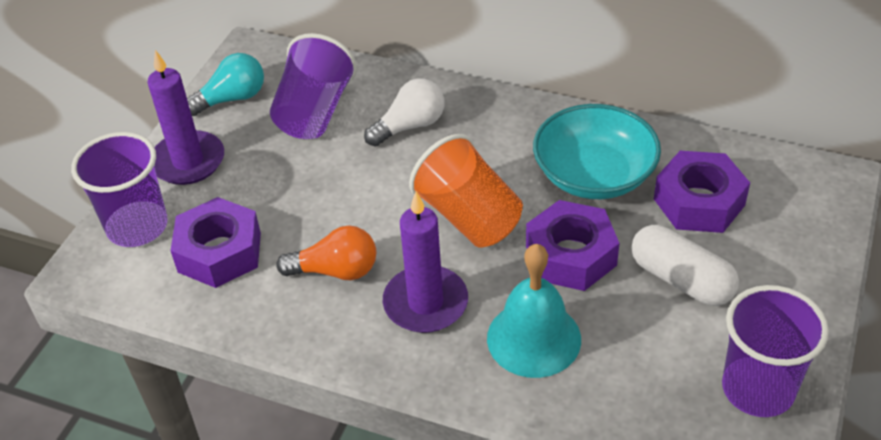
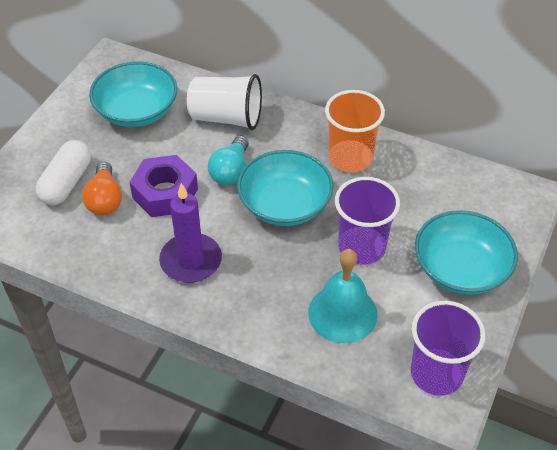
purple candle: [147,50,224,185] [383,191,468,333] = 2 -> [159,183,222,283] = 1
purple cup: [71,132,168,247] [270,33,357,139] [722,285,829,417] = 3 -> [335,177,400,265] [411,301,485,396] = 2
purple nut: [170,197,261,288] [526,200,620,291] [654,151,750,233] = 3 -> [130,155,198,217] = 1
turquoise bowl: [533,104,661,199] = 1 -> [89,61,177,127] [237,150,333,226] [415,210,518,295] = 3
white cup: none = 0 -> [187,74,262,130] = 1
white light bulb: [364,78,445,147] = 1 -> none = 0

